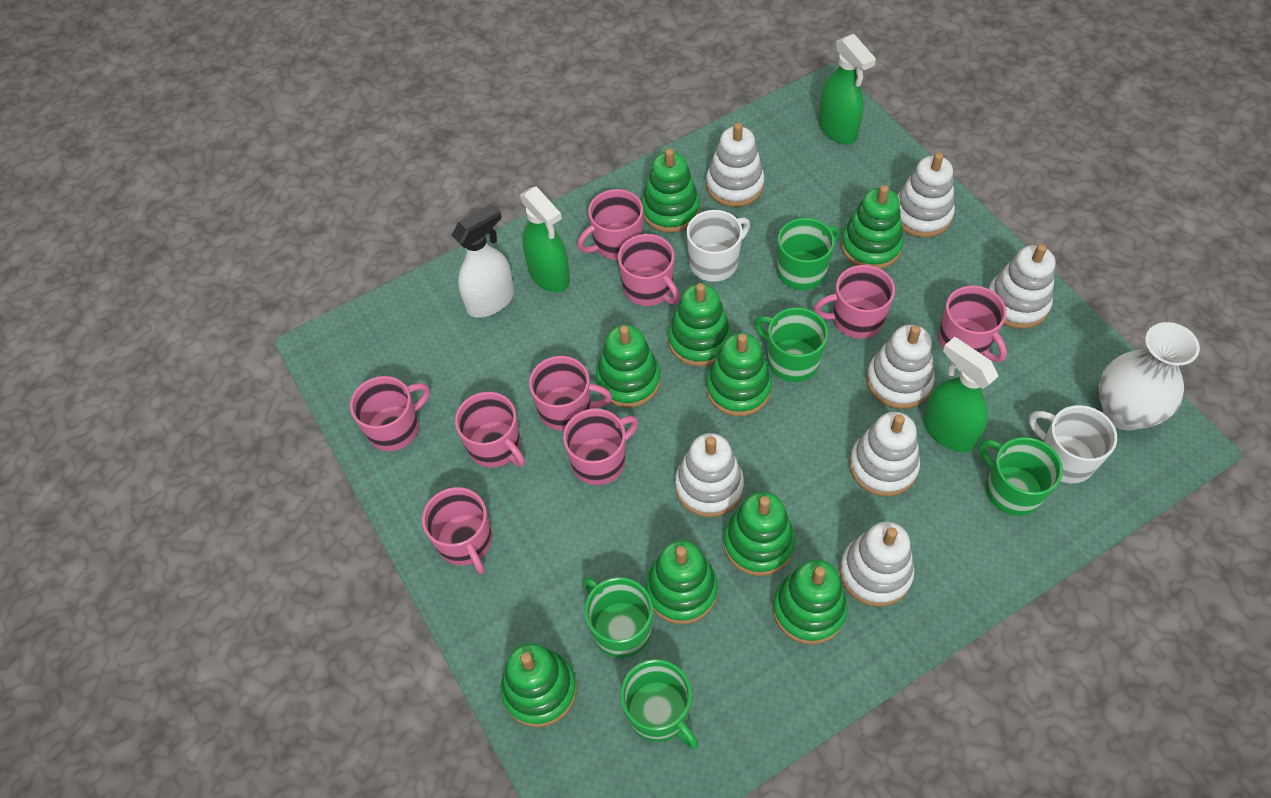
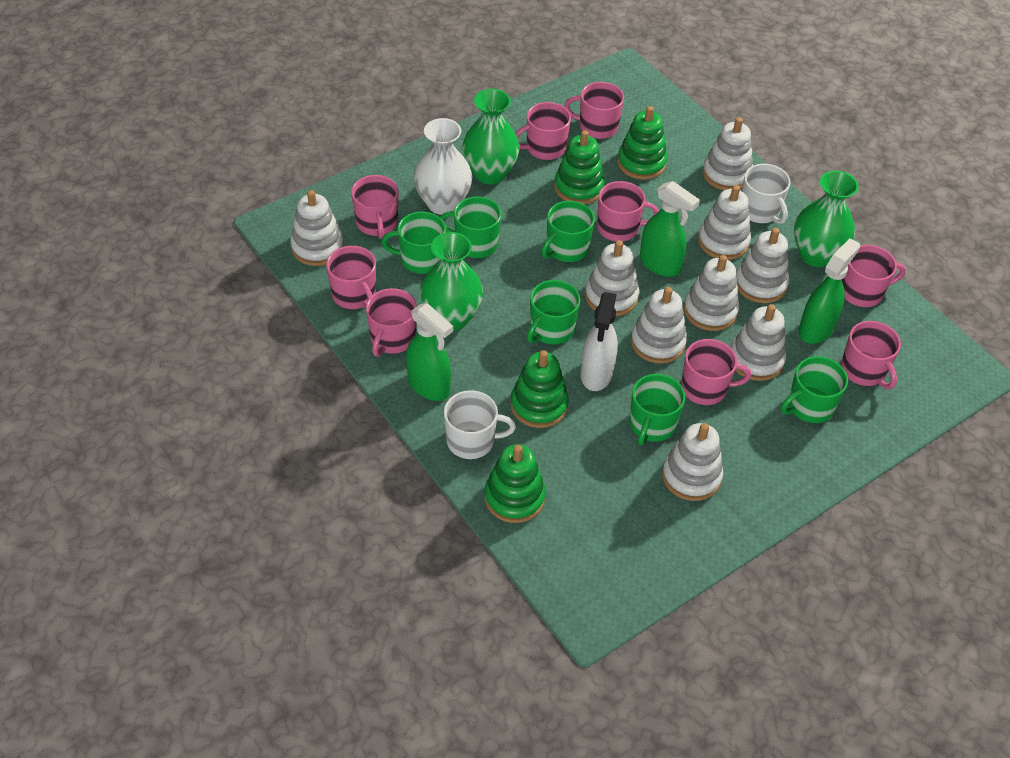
green mug: [583,577,653,658] [620,659,699,749] [755,307,828,382] [777,218,840,290] [979,437,1063,516] = 5 -> [381,212,446,274] [440,196,501,258] [527,280,580,344] [541,201,595,262] [630,374,685,445] [781,356,848,423] = 6
green stacking toy: [500,643,577,727] [596,325,661,408] [641,149,700,233] [645,540,718,624] [668,283,732,367] [706,333,772,416] [723,491,795,576] [773,560,848,645] [841,185,903,269] = 9 -> [485,444,546,523] [510,350,569,428] [554,130,605,204] [617,106,667,180] = 4
green vase: none = 0 -> [420,232,483,331] [463,89,520,185] [794,171,859,267] = 3
white stacking toy: [675,433,744,517] [706,122,765,207] [840,522,915,607] [849,412,920,496] [866,325,935,409] [897,152,955,238] [988,244,1056,329] = 7 -> [290,190,344,266] [585,240,640,316] [631,287,687,364] [662,423,723,501] [684,255,739,331] [698,185,751,260] [702,117,753,190] [731,304,786,381] [736,228,789,303] = 9

